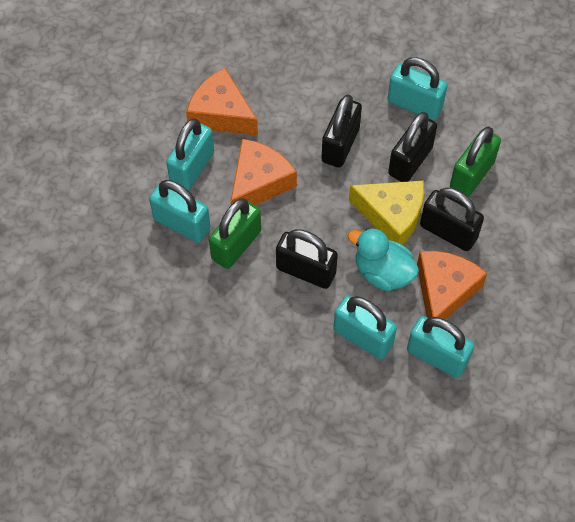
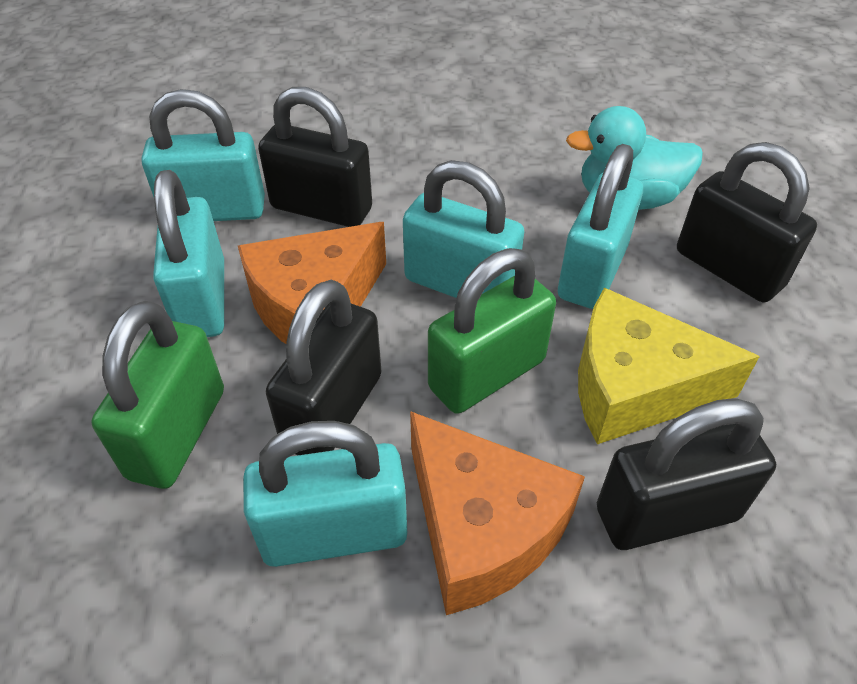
orange cheese: [186,68,258,136] [231,139,297,205] [417,251,488,320] = 3 -> [238,222,386,344] [410,411,585,615] = 2

